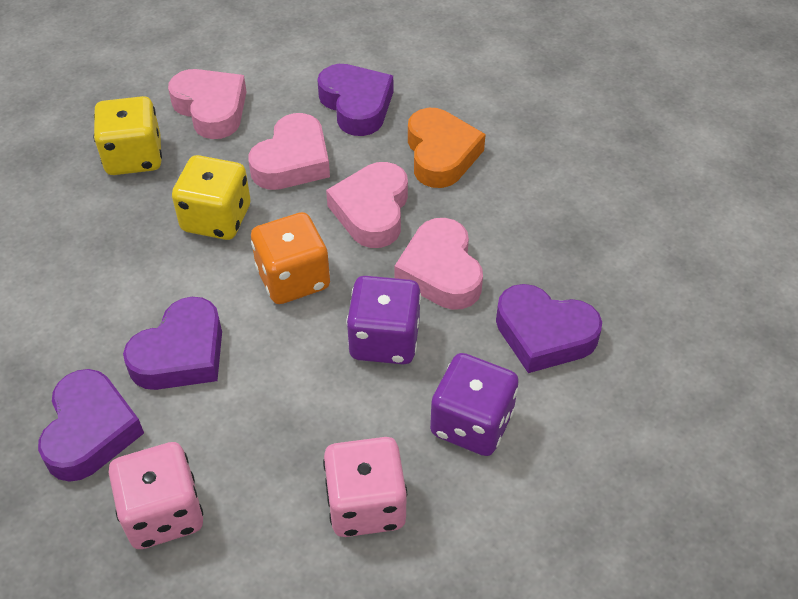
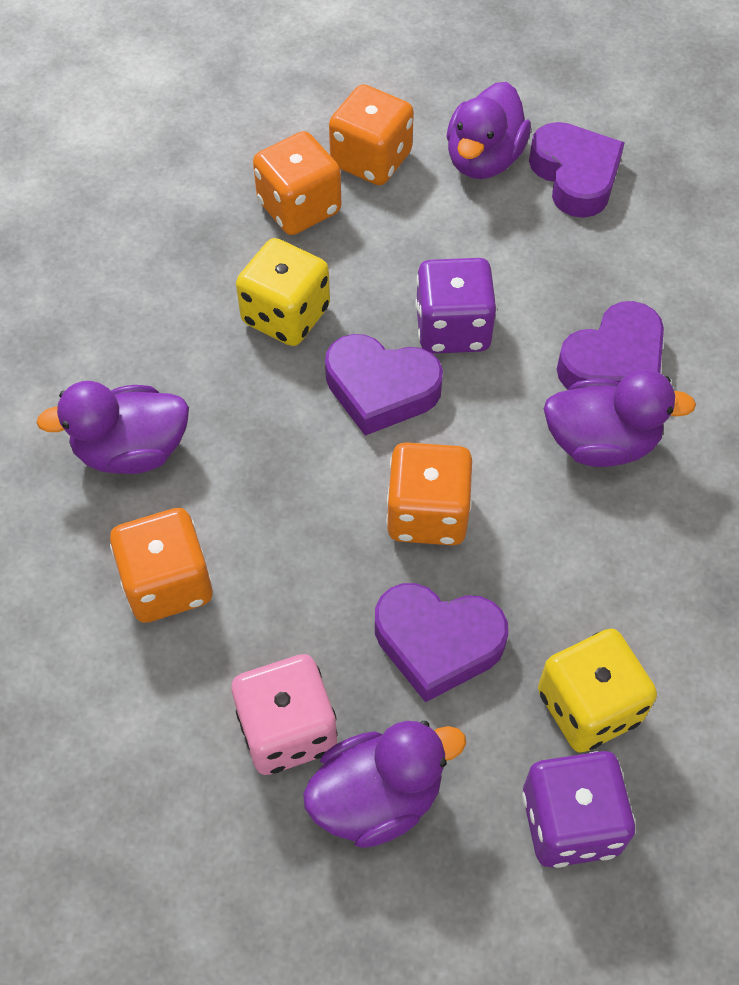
orange dice: [251,212,330,304] = 1 -> [110,508,213,623] [253,131,341,235] [329,84,414,185] [386,442,472,545] = 4
orange heart: [408,108,486,188] = 1 -> none = 0
pink dice: [109,442,203,549] [323,437,407,537] = 2 -> [232,654,338,775] = 1
pink heart: [168,69,247,139] [248,113,330,190] [326,162,408,248] [395,218,483,310] = 4 -> none = 0
purple duck: none = 0 -> [36,381,189,474] [303,721,466,848] [447,82,531,179] [544,369,696,467] = 4

